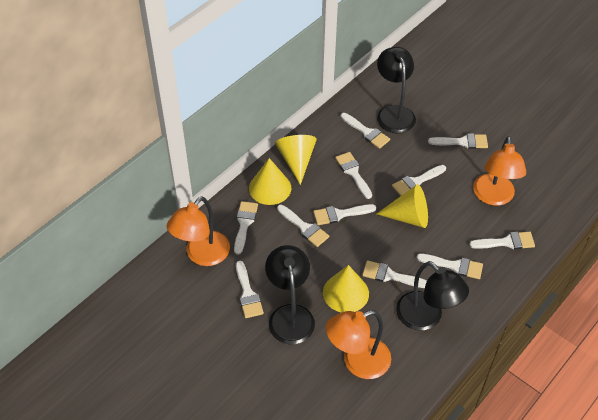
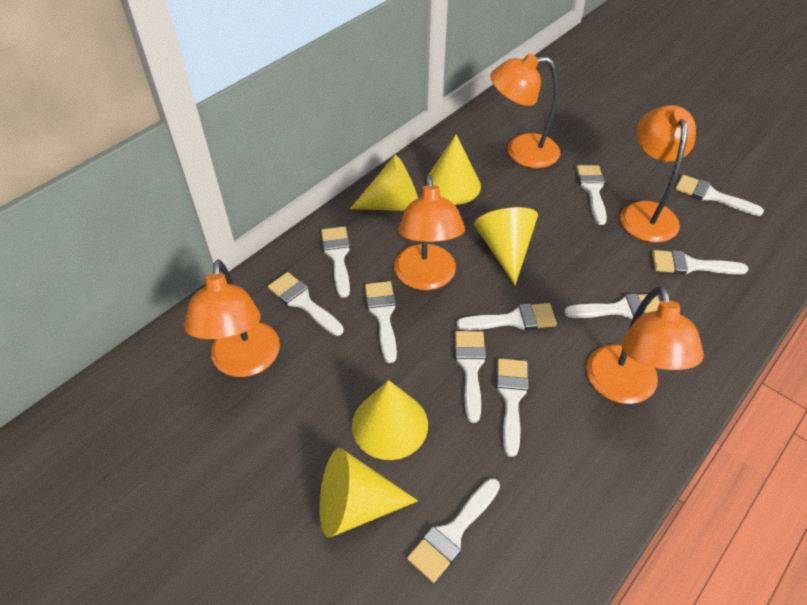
black lamp: [265,245,315,344] [377,47,416,133] [396,261,469,331] = 3 -> none = 0
orange lamp: [166,196,230,266] [326,310,391,379] [473,136,526,206] = 3 -> [184,260,280,377] [394,175,465,290] [490,53,560,168] [586,286,704,404] [620,105,696,243] = 5
yellow cone: [249,158,291,205] [275,135,317,185] [323,265,369,312] [377,184,428,228] = 4 -> [319,448,418,538] [350,155,418,211] [352,380,428,460] [428,135,481,205] [474,207,538,286] = 5

